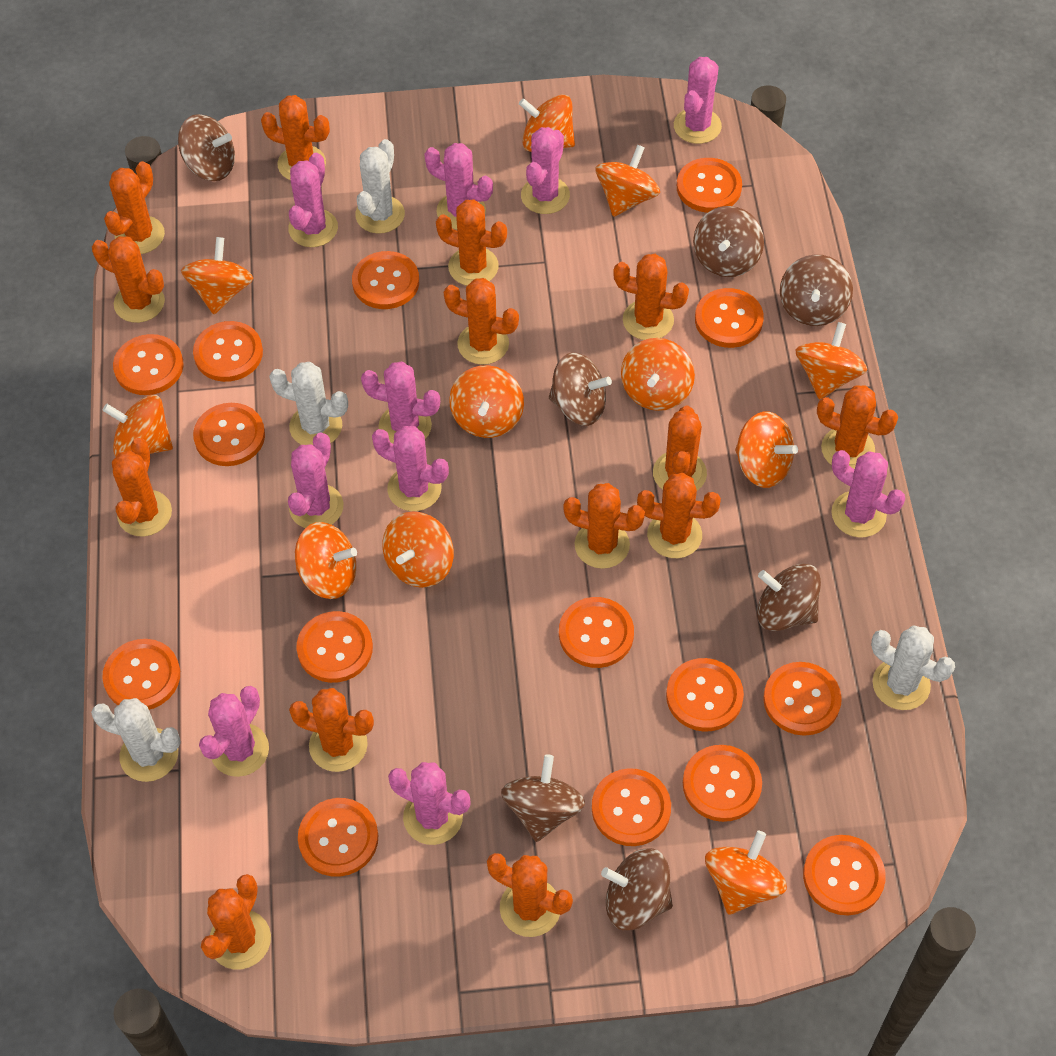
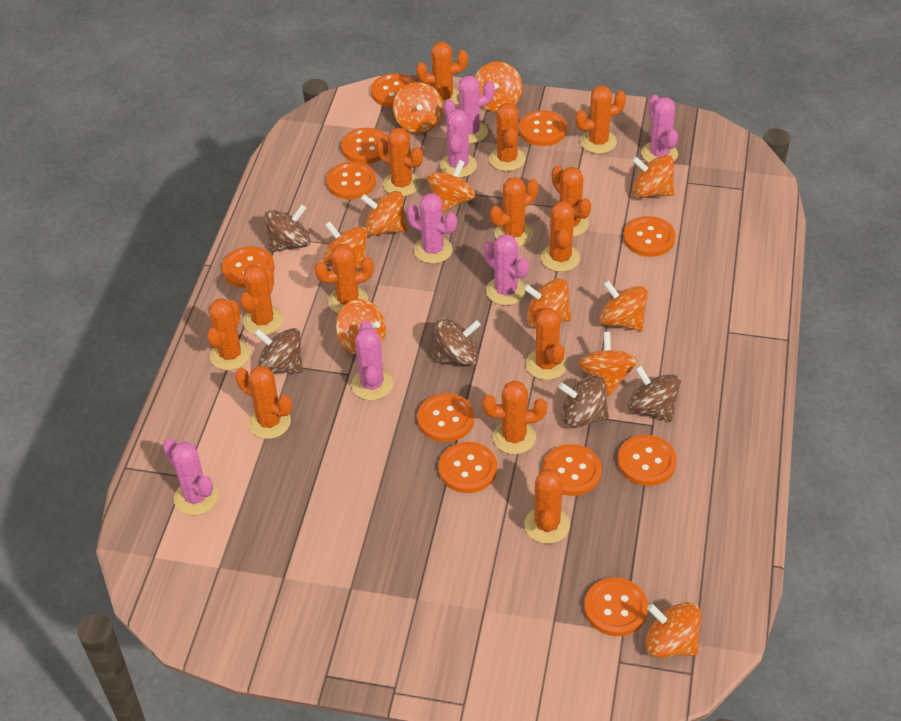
brown spinning top: [178,114,235,181] [501,754,585,842] [549,353,612,426] [601,848,673,930] [693,206,764,277] [757,564,821,631] [780,254,853,326] = 7 -> [254,328,303,373] [265,205,311,252] [434,318,481,366] [558,375,609,428] [628,365,681,421] = 5
orange button: [102,639,180,710] [113,334,184,395] [193,321,263,382] [193,403,265,466] [296,611,373,683] [298,798,378,877] [352,251,419,309] [559,597,634,668] [592,768,671,846] [666,658,744,732] [677,158,742,213] [683,745,762,822] [695,288,764,348] [763,662,842,736] [803,835,886,915] = 15 -> [222,246,274,288] [326,162,376,199] [341,128,388,164] [371,73,415,107] [417,393,474,442] [439,442,497,493] [519,110,567,146] [544,444,602,496] [584,578,648,636] [617,435,677,486] [623,216,676,257] = 11
pink cactus: [199,686,269,777] [288,153,338,247] [288,433,343,528] [361,362,440,444] [372,426,449,511] [388,762,471,845] [424,143,493,230] [521,127,570,214] [674,57,722,144] [831,450,905,538] = 10 -> [163,439,218,516] [351,321,393,400] [407,193,457,264] [440,109,477,178] [444,76,495,143] [484,234,529,305] [641,95,678,163] = 7
white cactus: [91,698,181,782] [269,362,348,445] [355,139,405,234] [871,625,955,710] = 4 -> none = 0

